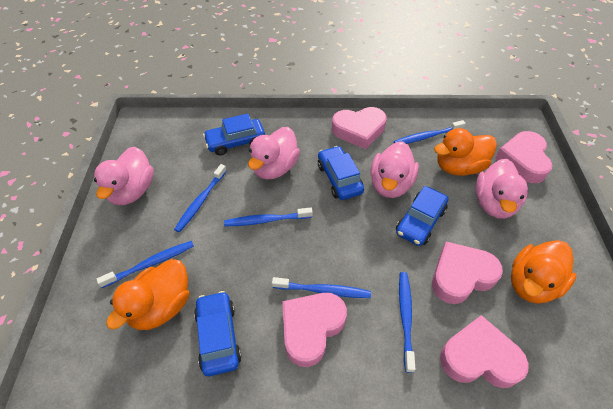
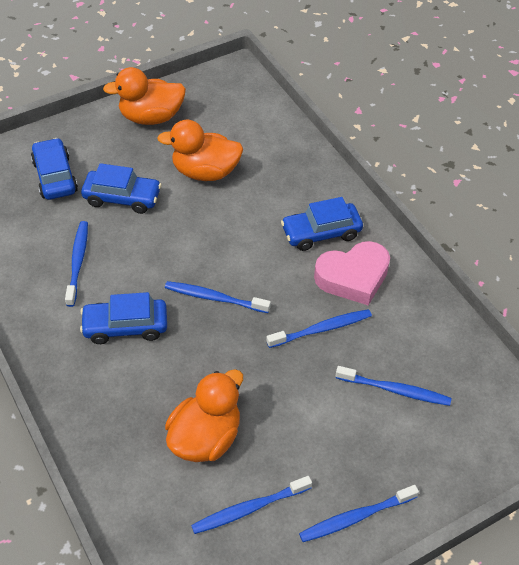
pink duck: [94,146,154,205] [248,127,300,179] [370,141,419,198] [475,159,528,219] = 4 -> none = 0
pink heart: [282,293,347,367] [332,107,387,149] [432,241,503,304] [440,315,528,388] [495,131,552,183] = 5 -> [314,241,390,305] = 1

